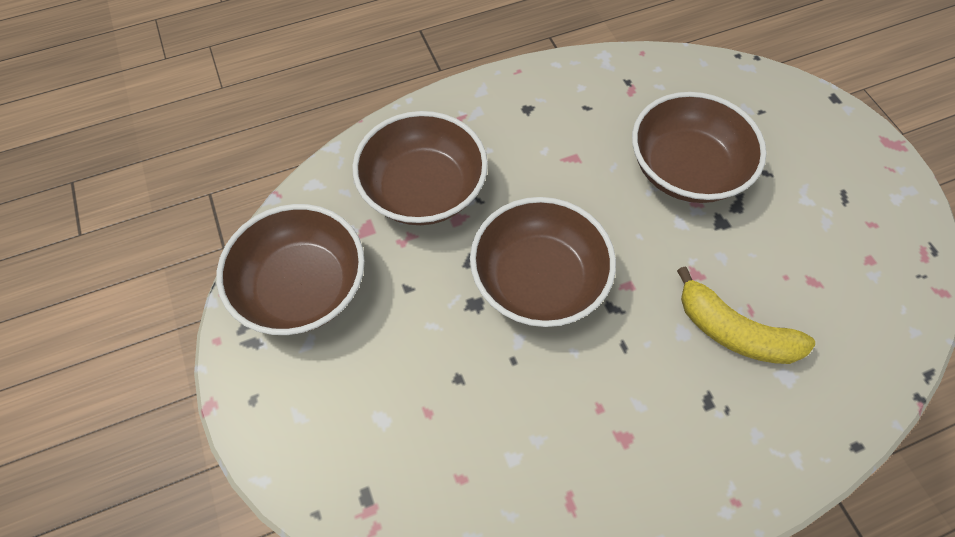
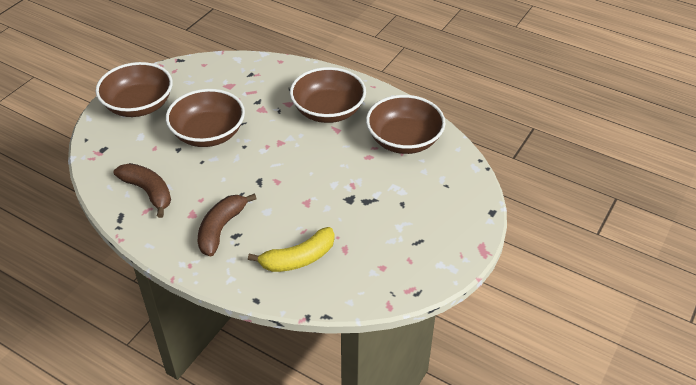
brown banana: none = 0 -> [114,163,171,218] [198,193,257,256] = 2

